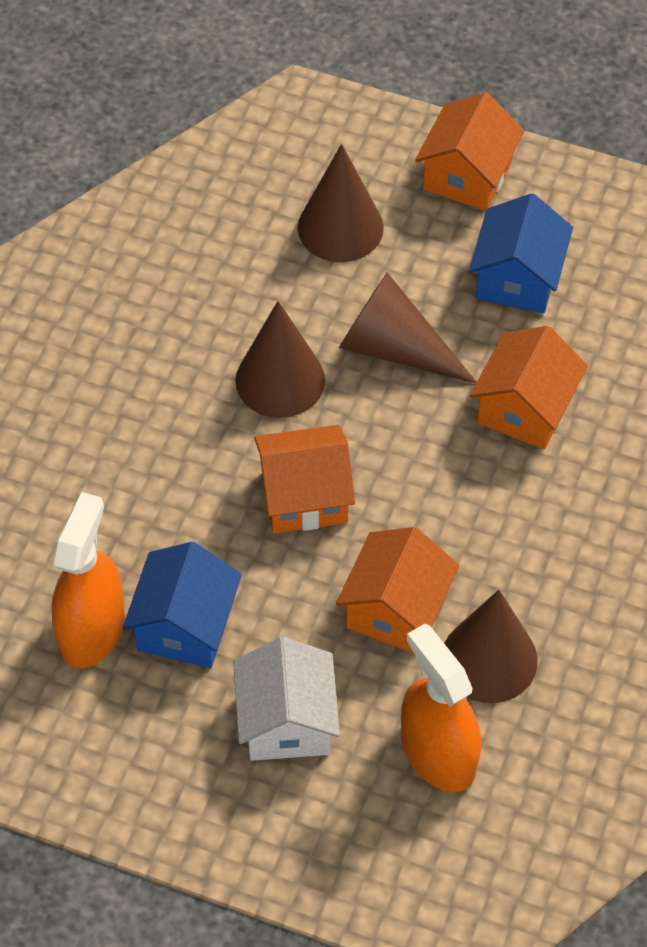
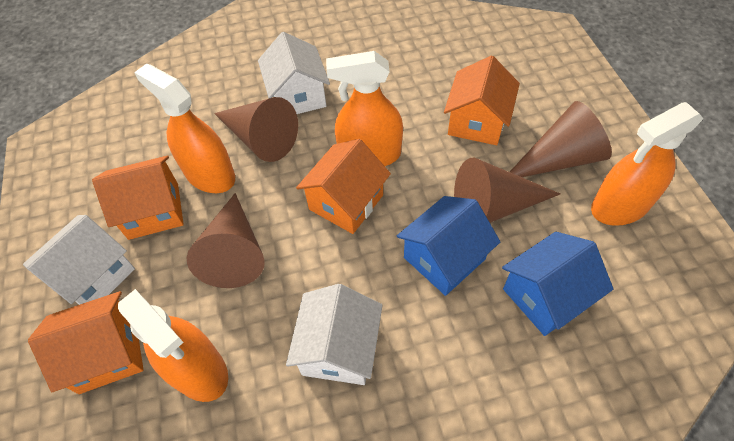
orange spray bottle: [52,492,125,668] [401,624,481,792] = 2 -> [118,289,228,402] [134,63,235,193] [326,51,403,166] [591,102,704,226] = 4
white house: [233,637,340,761] = 1 -> [23,215,135,305] [258,32,330,114] [286,284,383,385] = 3

